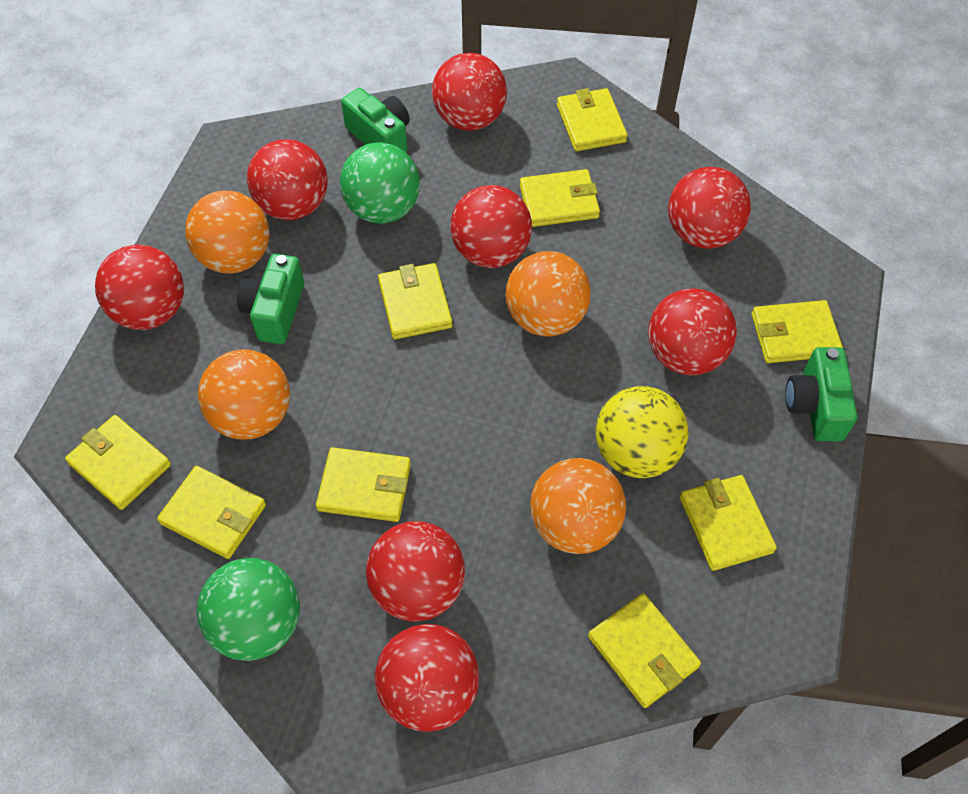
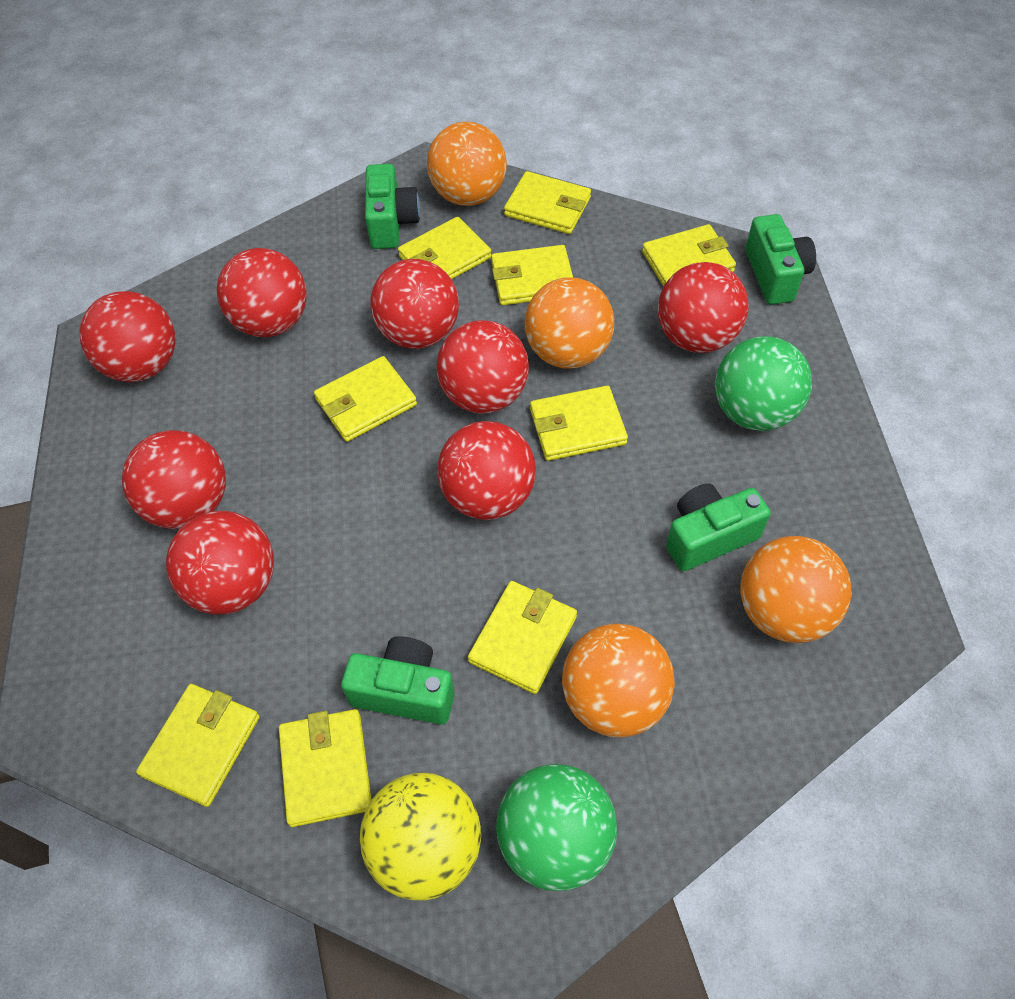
green camera: [237,254,304,344] [341,88,410,153] [785,347,857,441] = 3 -> [341,636,455,724] [365,164,420,249] [666,483,771,571] [746,214,816,305] = 4

